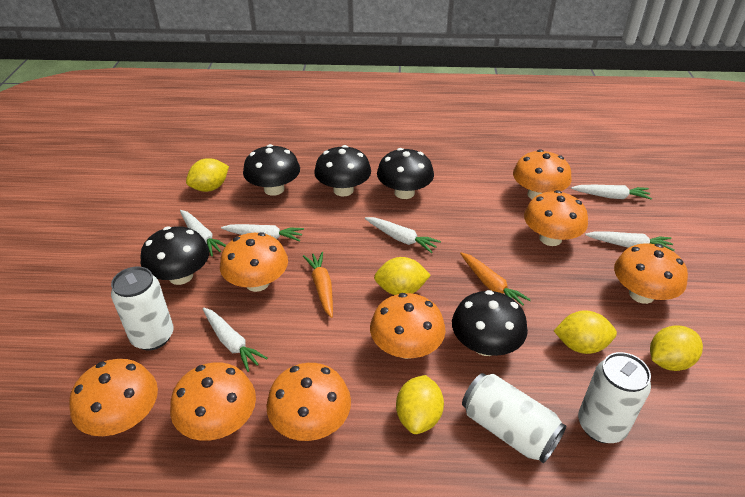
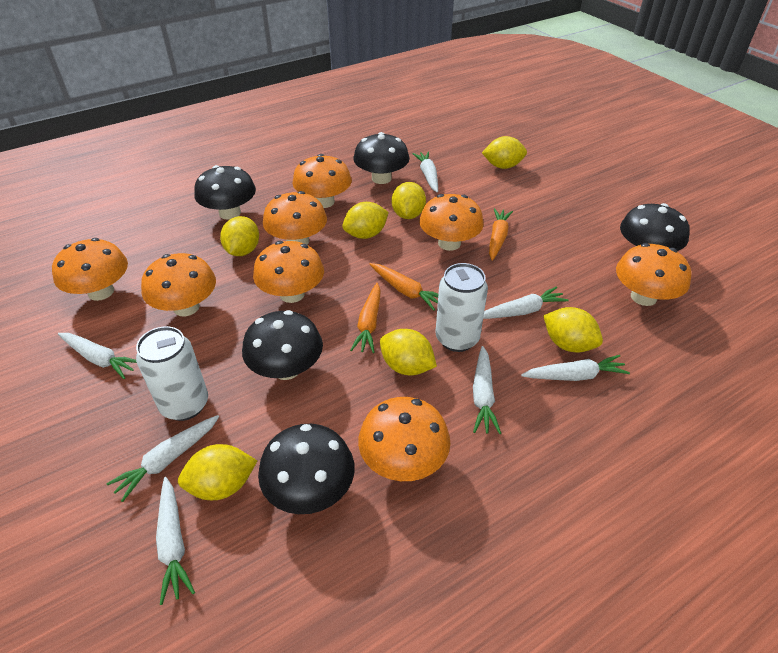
orange carrot: [303,252,333,318] [460,252,531,306] = 2 -> [350,283,381,353] [370,263,438,311] [489,208,513,261] = 3
white can: [111,266,174,351] [462,373,566,463] [578,352,651,443] = 3 -> [136,326,208,421] [436,263,488,352] = 2
white carrot: [180,210,226,257] [203,308,268,372] [221,224,304,242] [365,217,441,253] [571,185,652,200] [585,231,675,251] = 6 -> [58,333,137,379] [106,415,219,502] [156,477,195,605] [412,151,438,192] [473,346,501,434] [483,286,569,319] [521,355,630,381] = 7
yellow lemon: [186,158,229,192] [374,257,431,295] [396,375,444,434] [554,310,617,354] [650,325,703,371] = 5 -> [178,444,257,500] [220,216,259,256] [342,202,389,239] [380,329,437,375] [392,182,426,219] [482,136,527,169] [543,307,603,352] = 7

